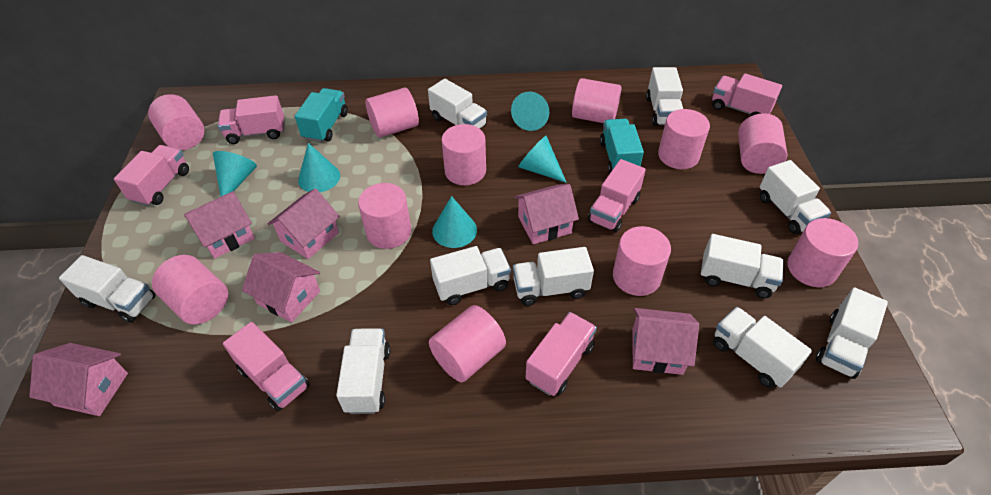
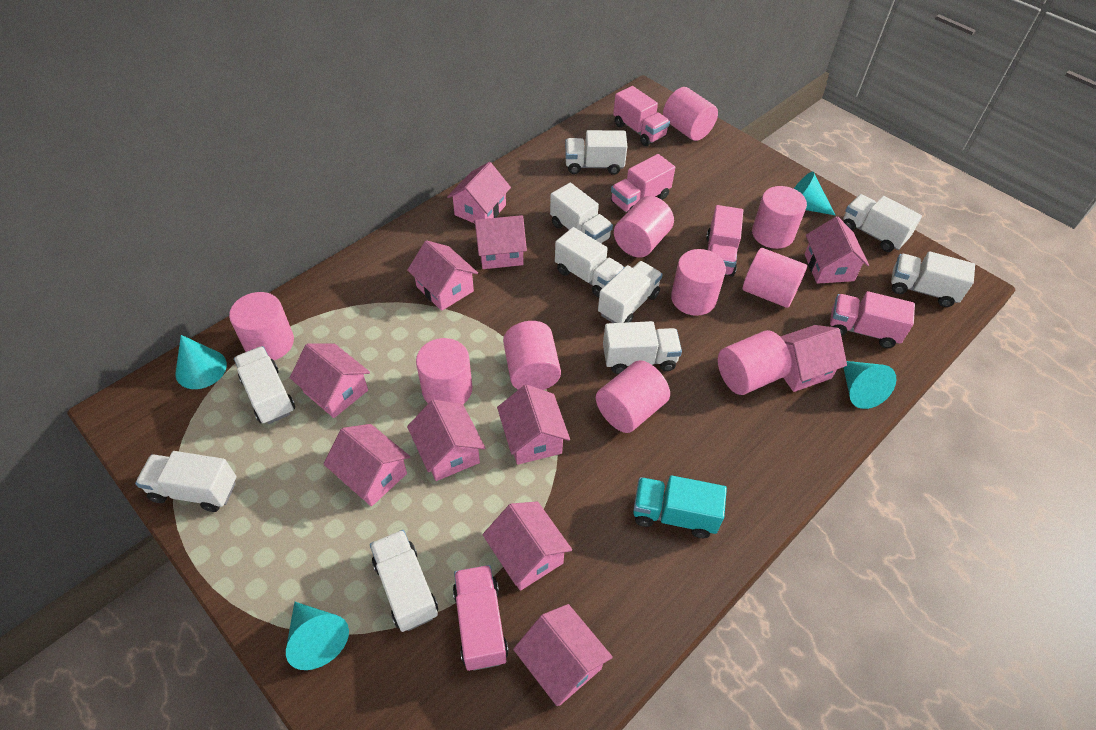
pink cylinder: [148,94,205,150] [152,255,228,325] [358,183,411,249] [365,87,419,138] [429,305,506,382] [442,124,486,185] [572,78,622,123] [613,226,671,296] [658,109,710,169] [738,113,788,174] [787,218,858,287] = 11 -> [229,292,294,360] [416,338,472,404] [503,321,561,390] [596,360,670,433] [614,196,674,258] [663,87,718,141] [671,249,726,316] [718,330,792,395] [743,248,807,308] [752,186,807,249] = 10
pink house: [29,343,128,416] [184,191,255,259] [242,252,320,323] [267,188,340,259] [514,184,579,244] [633,308,699,375] = 6 -> [290,343,370,418] [324,424,410,506] [407,240,478,311] [407,399,485,481] [447,162,511,224] [474,215,527,269] [482,501,572,591] [497,385,570,465] [513,604,613,706] [780,325,847,392] [805,216,869,284] = 11
pink truck: [114,145,189,206] [218,95,285,144] [223,322,310,412] [526,312,597,396] [588,159,646,233] [712,73,782,116] = 6 -> [453,565,509,671] [611,154,675,212] [613,86,670,146] [706,205,743,277] [830,291,915,348] = 5
turquoise cone: [213,151,257,197] [298,143,340,192] [432,196,477,248] [511,92,549,131] [518,136,567,183] = 5 -> [175,335,227,389] [286,602,349,670] [794,171,835,215] [843,361,896,409] = 4
turquoise truck: [295,88,348,142] [600,119,644,174] = 2 -> [633,475,727,538] = 1

